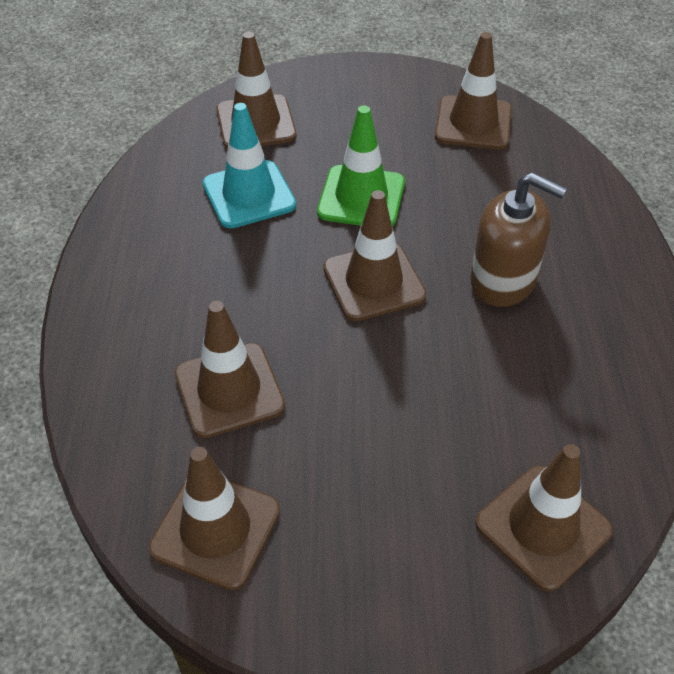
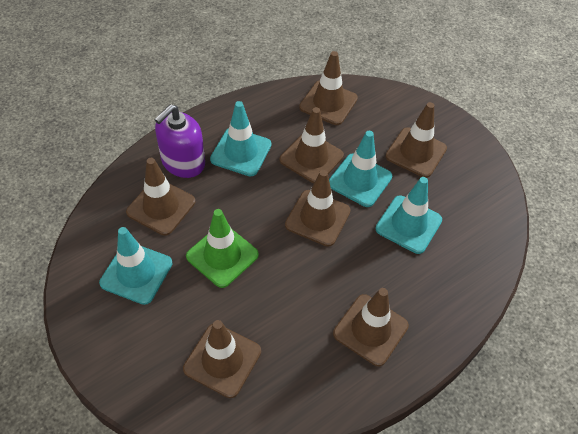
brown soap dispenser: [470,172,567,307] = 1 -> none = 0
brown traffic cone: [149,447,280,590] [175,301,285,438] [216,32,296,149] [323,190,426,321] [435,32,512,150] [475,444,613,591] = 6 -> [126,158,195,236] [183,320,261,398] [280,107,344,183] [285,170,351,247] [299,51,358,125] [333,288,409,366] [386,102,447,178] = 7
purple soap dispenser: none = 0 -> [154,104,205,178] = 1
turquoise traffic cone: [203,103,296,229] = 1 -> [99,227,172,305] [210,101,272,177] [329,131,392,207] [375,177,442,254] = 4

